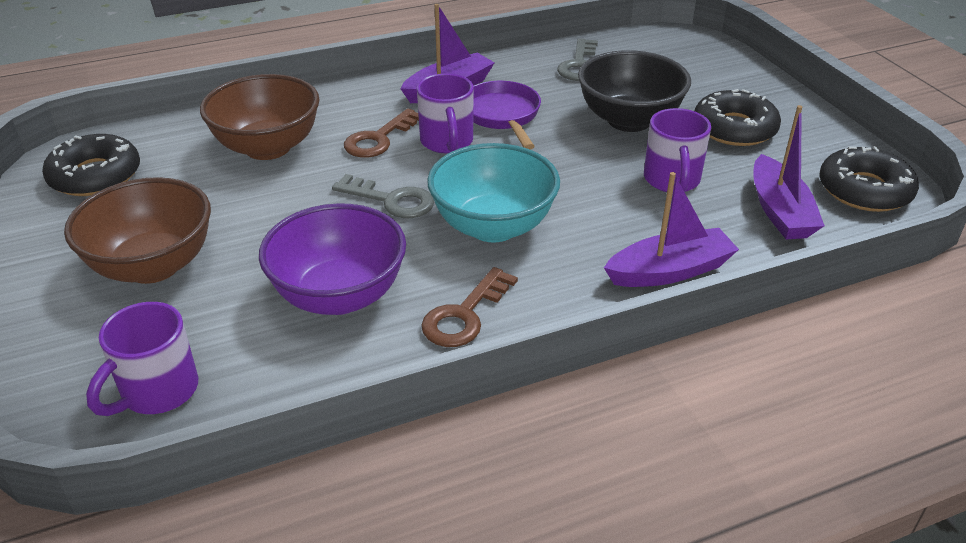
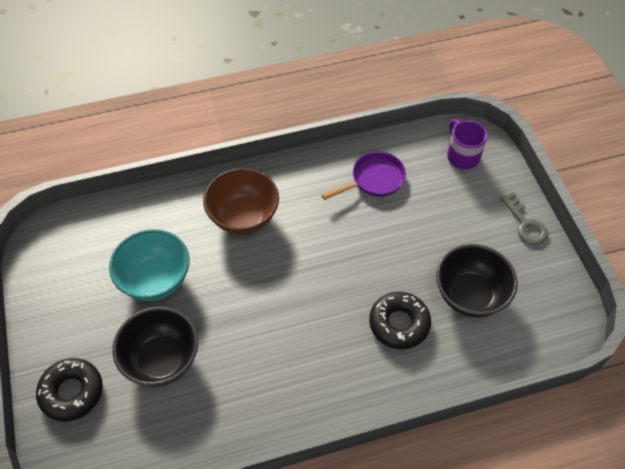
black bowl: [578,50,691,132] = 1 -> [112,307,198,387] [436,244,518,318] = 2
black donut: [42,134,140,196] [695,89,781,146] [819,146,919,212] = 3 -> [36,358,103,421] [369,292,431,349] = 2
brown bowl: [64,177,211,284] [200,74,320,160] = 2 -> [203,168,279,235] = 1
brown key: [344,108,419,158] [421,267,518,347] = 2 -> none = 0
grey key: [332,174,434,218] [557,38,598,81] = 2 -> [500,192,548,245] = 1
purple boat: [400,4,495,103] [604,172,739,287] [753,105,825,239] = 3 -> none = 0
purple bowl: [259,203,406,315] = 1 -> none = 0
purple mug: [86,302,198,416] [417,73,474,153] [644,108,711,192] = 3 -> [447,119,488,170] = 1

